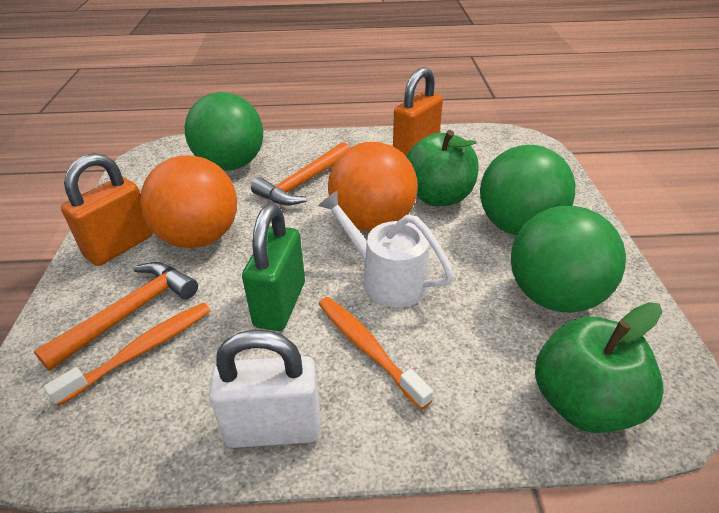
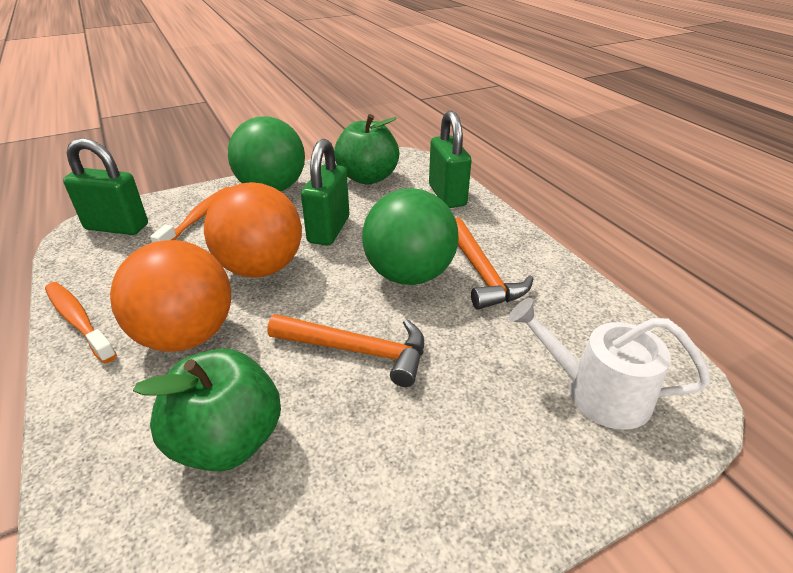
green ball: [185,92,263,171] [480,145,575,235] [511,206,626,313] = 3 -> [228,117,305,192] [362,188,459,285] = 2
green padlock: [242,204,305,331] = 1 -> [63,138,148,235] [301,139,349,245] [429,111,472,208] = 3
orange padlock: [61,153,153,266] [393,67,443,156] = 2 -> none = 0
white padlock: [209,330,320,448] = 1 -> none = 0

